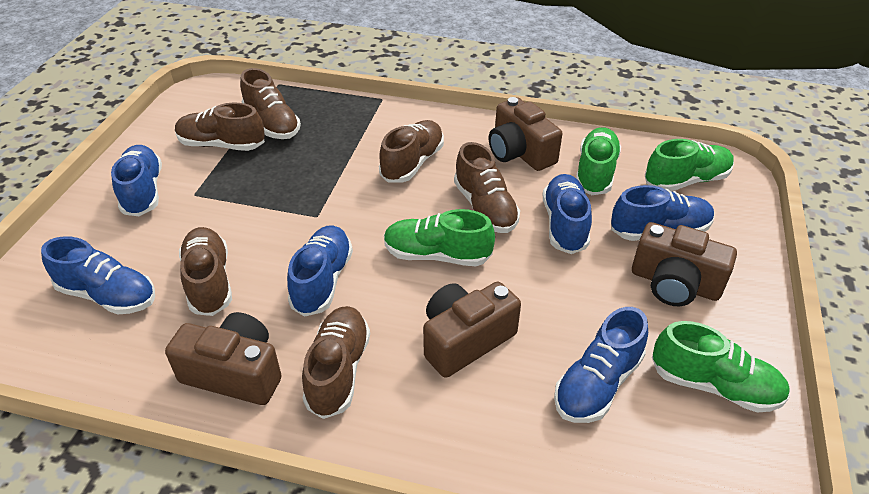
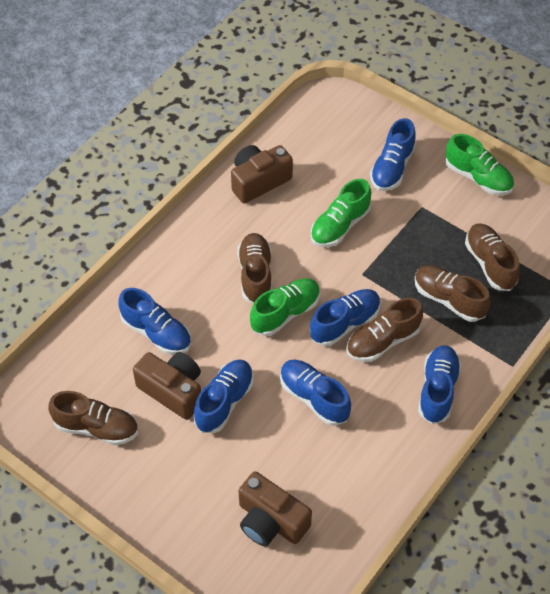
brown camera: [165,312,282,405] [423,282,521,378] [489,97,562,171] [632,222,737,306] = 4 -> [133,352,201,420] [231,145,293,203] [238,471,312,546] = 3
brown shoe: [175,103,265,151] [179,227,232,316] [240,68,301,139] [302,306,370,419] [379,120,444,183] [454,142,520,233] = 6 -> [48,391,138,445] [238,233,272,303] [346,298,423,362] [415,265,491,322] [465,223,520,291] = 5
green shoe: [384,209,495,266] [576,127,621,195] [645,139,734,191] [652,321,790,413] = 4 -> [250,278,320,336] [311,179,371,247] [445,134,514,195] = 3

